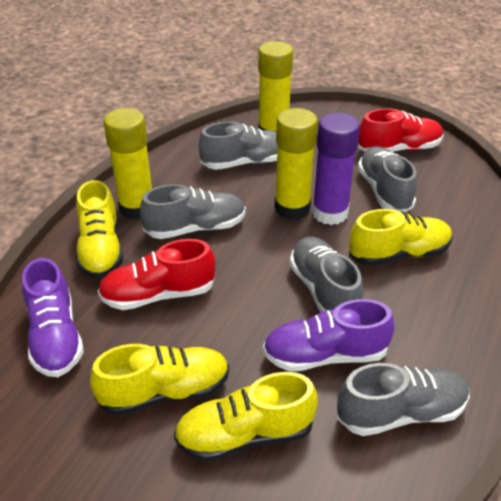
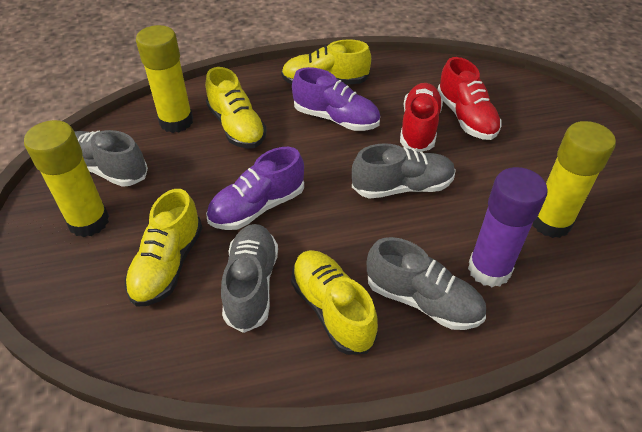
grey shoe: [140,184,246,239] [199,122,277,170] [290,236,363,313] [337,363,470,436] [358,146,417,213] = 5 -> [74,130,148,187] [221,224,278,333] [352,143,456,199] [367,237,486,330] = 4

